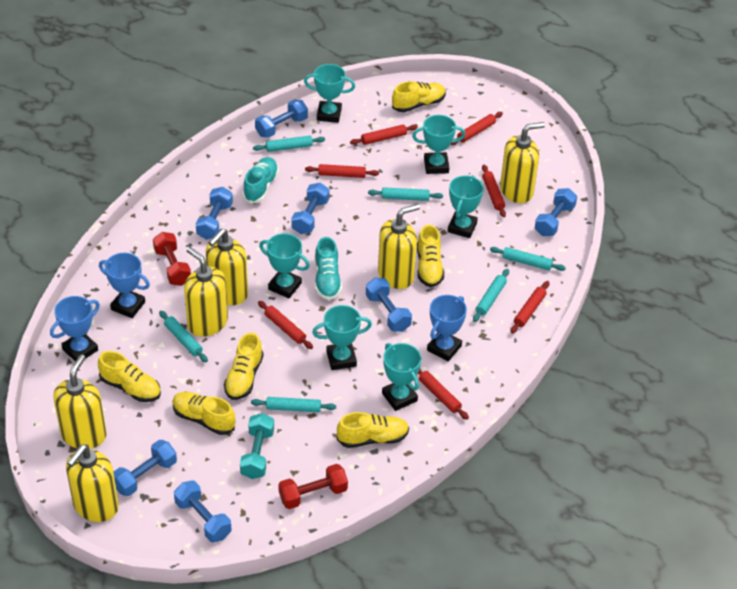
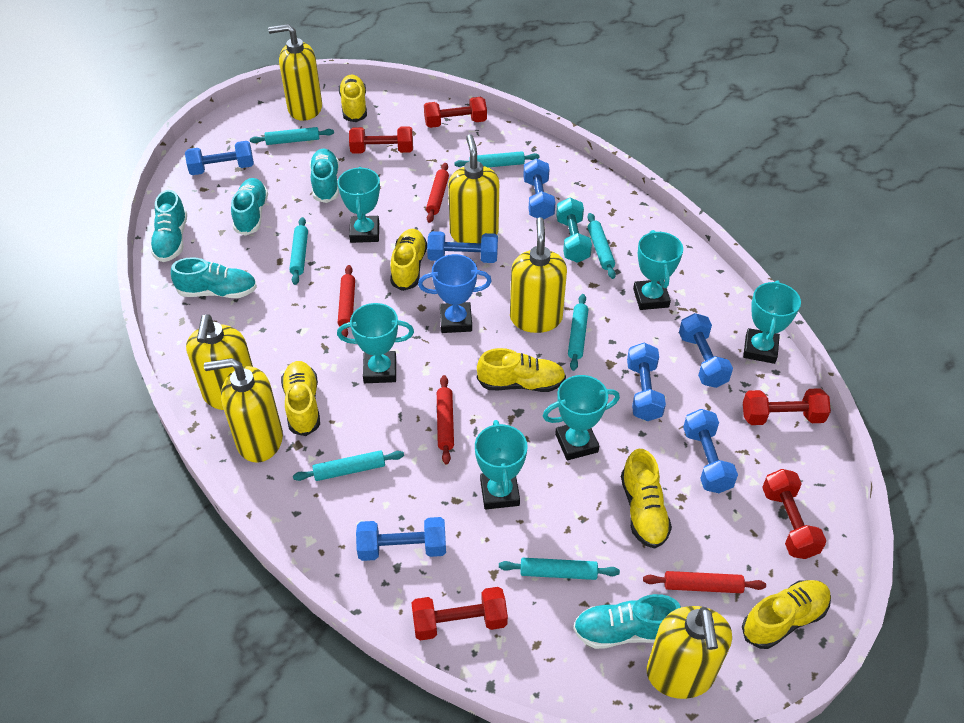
blue trophy: [50,296,100,362] [99,253,150,318] [427,295,467,361] = 3 -> [418,254,492,333] = 1
red dumbbell: [153,232,191,286] [278,464,348,509] = 2 -> [349,126,413,154] [411,587,508,641] [424,97,487,128] [743,388,831,425] [762,469,826,559] = 5
red rolling pin: [258,301,313,349] [305,164,379,178] [350,125,418,145] [418,369,469,420] [451,112,503,145] [482,165,506,217] [511,281,549,333] = 7 -> [338,265,355,337] [426,163,449,223] [437,375,454,464] [643,571,766,593] = 4
turquoise rolling pin: [159,311,208,362] [251,397,336,412] [253,136,325,152] [368,187,443,201] [473,269,509,322] [490,247,566,271] = 6 -> [250,127,334,145] [289,217,308,285] [293,450,404,481] [454,151,540,167] [499,558,620,580] [568,294,588,371] [587,213,616,279] = 7
turquoise shoe: [242,157,279,204] [315,237,342,300] = 2 -> [150,190,187,262] [171,257,257,298] [231,178,268,236] [309,149,339,203] [573,594,681,649] = 5

